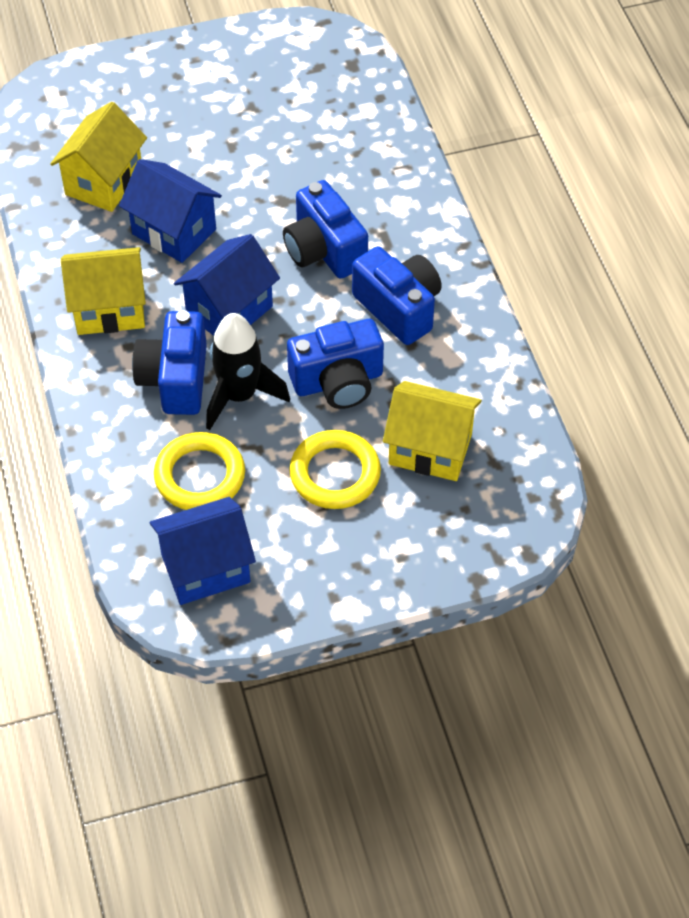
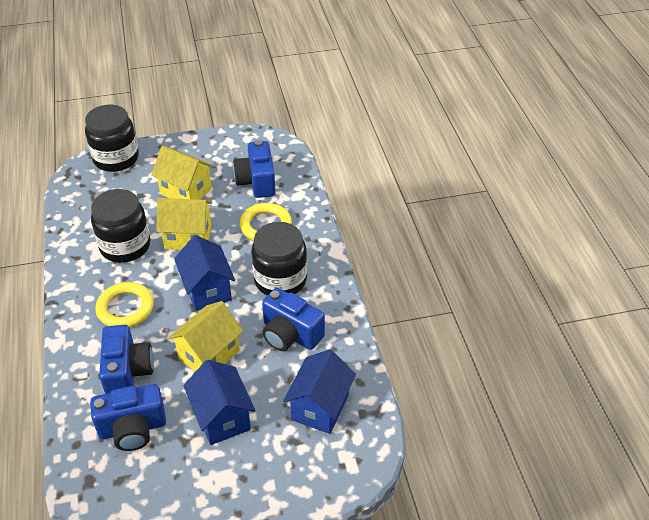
black jar: none = 0 -> [85,105,139,172] [91,189,150,263] [251,222,307,296] = 3
black rocket: [206,313,290,430] = 1 -> none = 0

